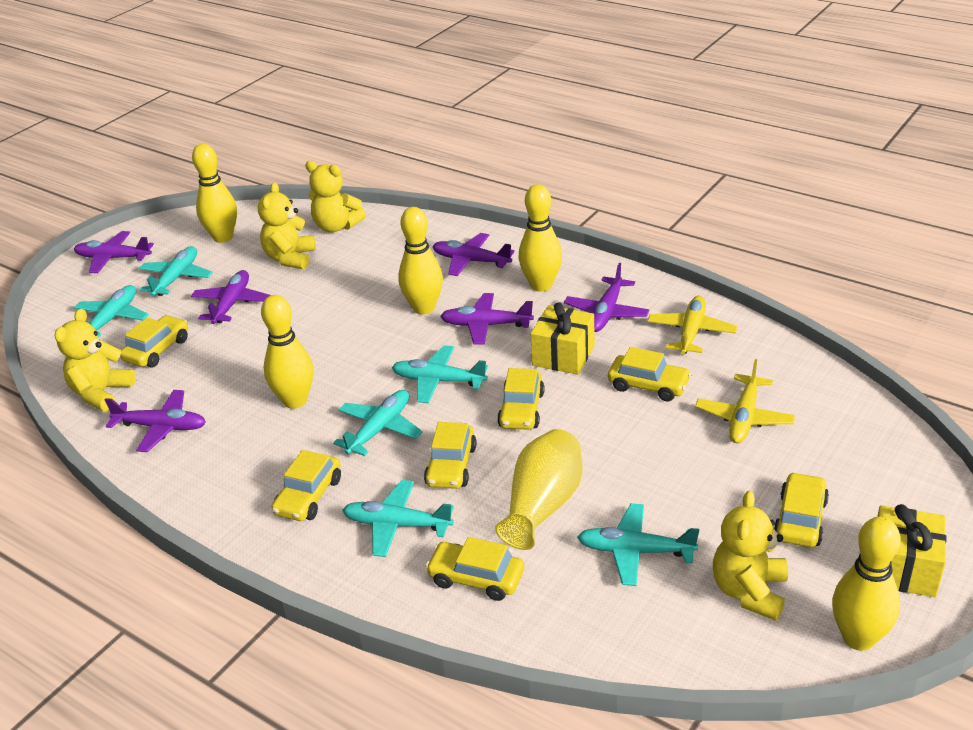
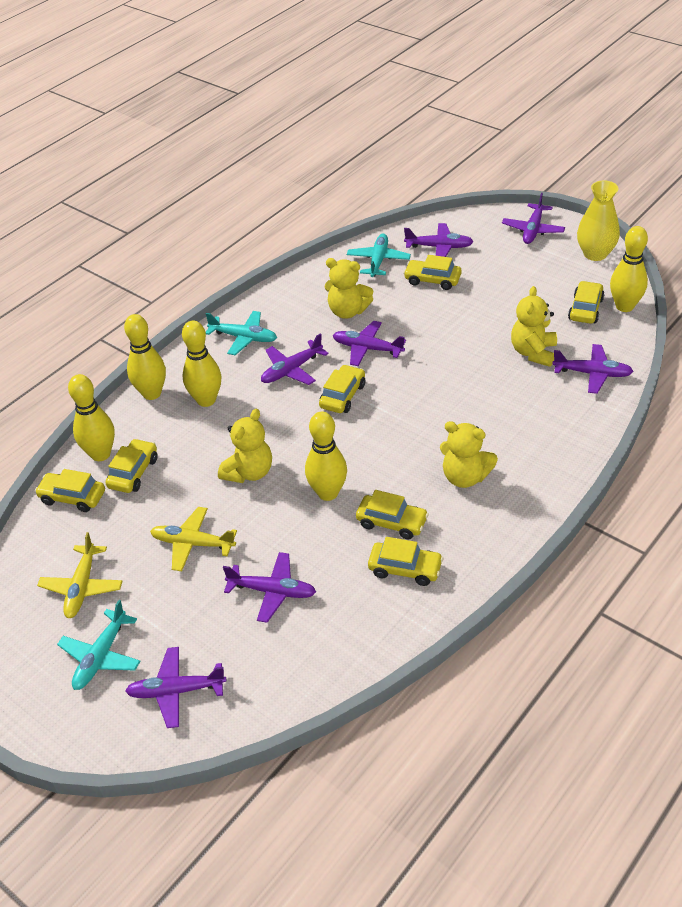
purple plane: [74,231,154,273] [105,390,206,452] [191,270,271,324] [432,233,515,276] [440,293,534,345] [564,263,650,332] = 6 -> [125,647,226,728] [223,552,316,623] [261,333,329,385] [333,321,406,366] [404,223,474,257] [502,193,565,244] [552,344,634,394] = 7
turquoise plane: [74,285,149,338] [139,246,213,296] [333,390,423,456] [342,480,454,557] [392,345,488,404] [577,503,699,586] = 6 -> [57,600,141,690] [206,311,277,355] [347,233,411,277] = 3
yellow gift: [531,302,595,375] [877,504,947,597] = 2 -> none = 0

